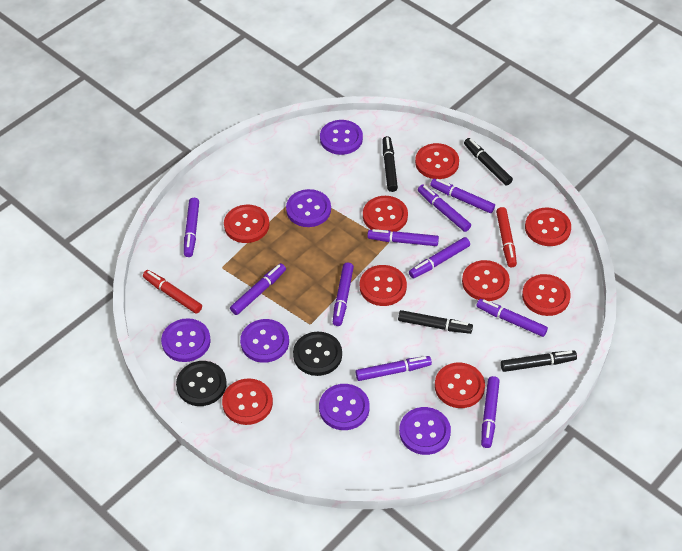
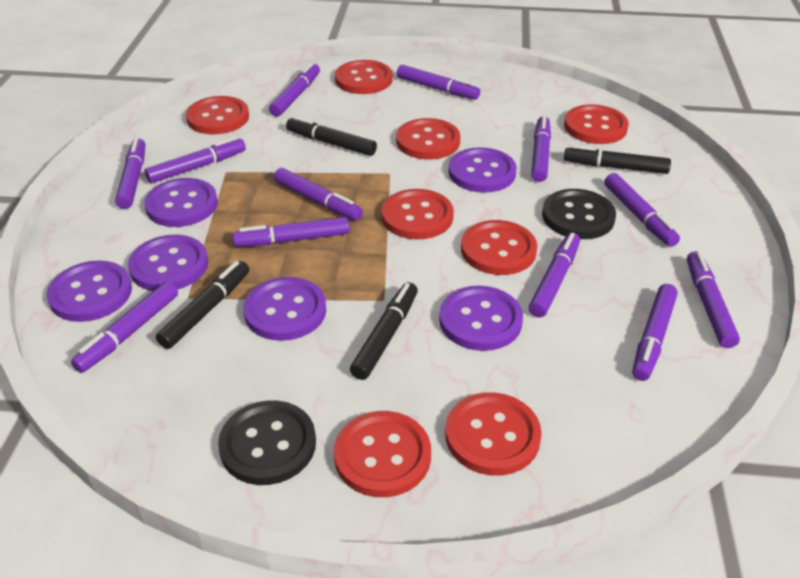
purple marker: [184,198,199,257] [230,263,286,315] [333,263,354,326] [356,356,432,381] [367,229,439,246] [409,237,470,278] [418,185,471,232] [430,179,495,213] [476,299,548,337] [481,376,500,448] = 10 -> [71,281,178,373] [115,138,145,209] [145,137,246,183] [232,217,349,247] [269,62,320,117] [274,168,363,221] [397,65,480,100] [529,233,580,318] [531,116,551,182] [604,173,680,247] [632,284,678,381] [687,251,740,348] = 12
red button: [222,378,273,425] [224,205,269,243] [360,265,407,306] [363,196,408,232] [415,143,459,179] [435,363,485,408] [462,260,510,301] [522,274,571,316] [525,208,571,246] = 9 -> [186,96,249,134] [334,411,431,497] [335,60,393,94] [381,189,454,239] [396,118,460,159] [445,392,542,476] [461,220,537,275] [564,105,629,144] = 8
red marker: [143,270,202,314] [496,207,517,267] = 2 -> none = 0

